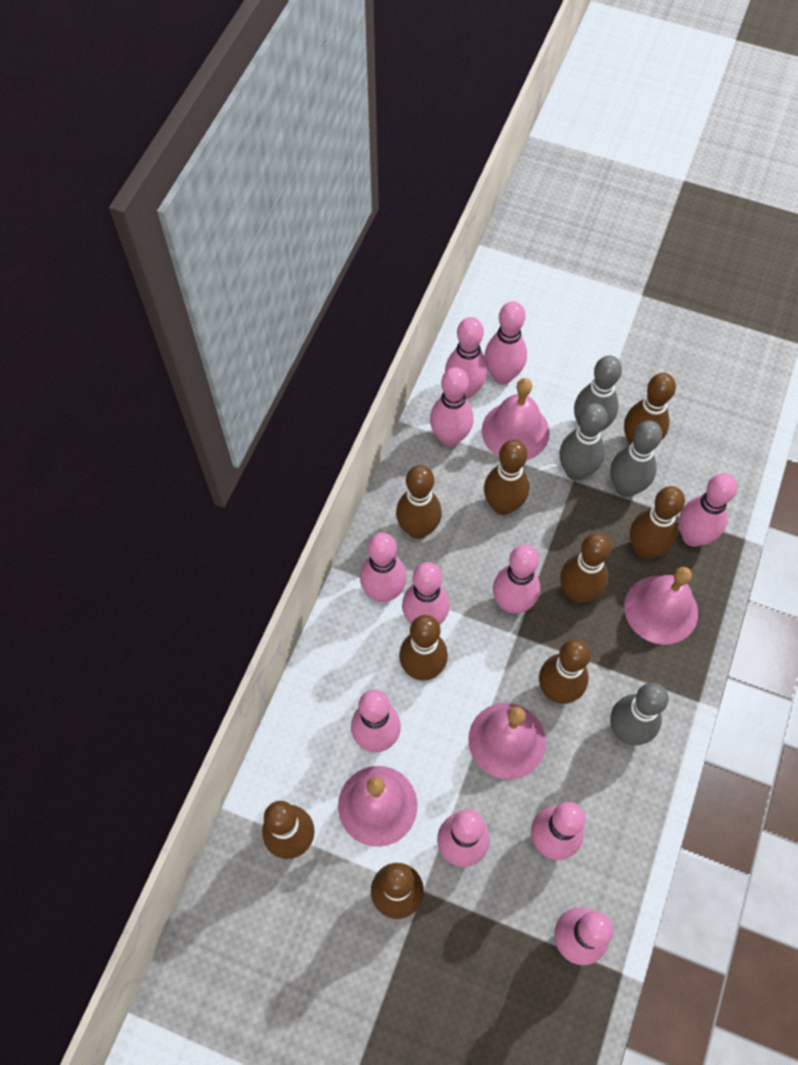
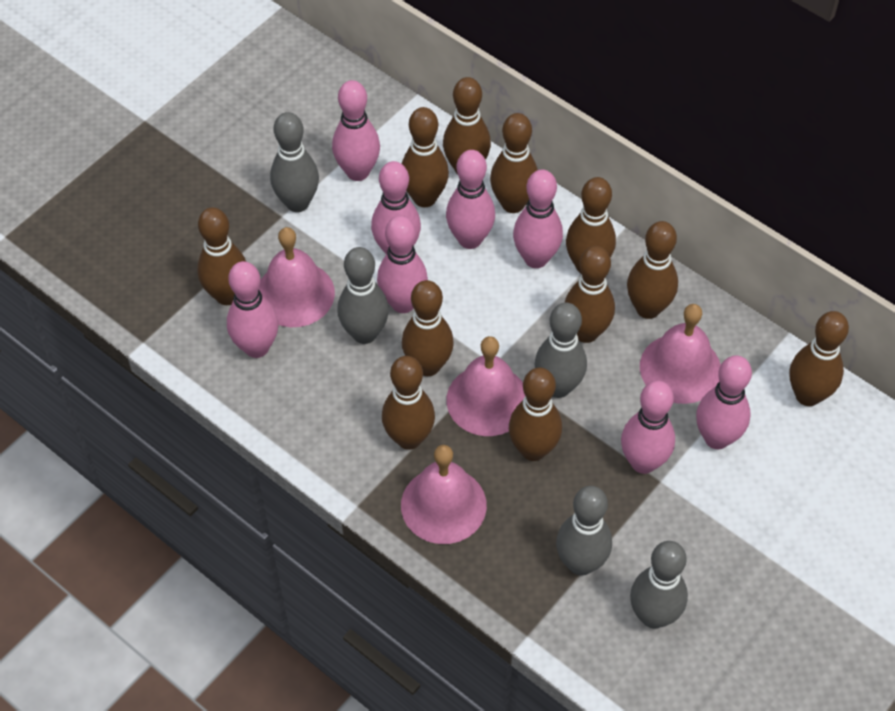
brown bowling pin: [262,801,315,859] [371,863,424,919] [396,465,442,539] [399,615,448,681] [484,440,529,515] [539,639,591,704] [560,533,611,603] [624,373,676,445] [630,486,685,559] = 9 -> [197,207,246,305] [382,356,435,450] [401,107,449,207] [402,280,454,376] [443,77,491,173] [490,113,538,213] [509,367,562,461] [564,246,615,343] [566,177,616,273] [627,221,678,319] [790,311,849,406] = 11
grey bowling pin: [560,403,607,481] [574,356,622,432] [610,421,662,497] [610,683,669,746] = 4 -> [270,112,319,212] [337,247,389,344] [535,303,587,398] [556,486,612,575] [630,541,688,628] = 5
pink bowling pin: [351,690,401,752] [360,533,407,602] [402,562,450,625] [430,367,474,447] [437,809,489,867] [445,317,488,399] [484,301,527,385] [493,545,540,614] [531,802,586,860] [554,908,613,965] [679,473,737,547] = 11 -> [227,261,278,358] [332,80,380,181] [371,161,421,254] [377,216,428,313] [446,150,495,249] [513,169,563,268] [621,381,675,474] [696,355,752,449] = 8

